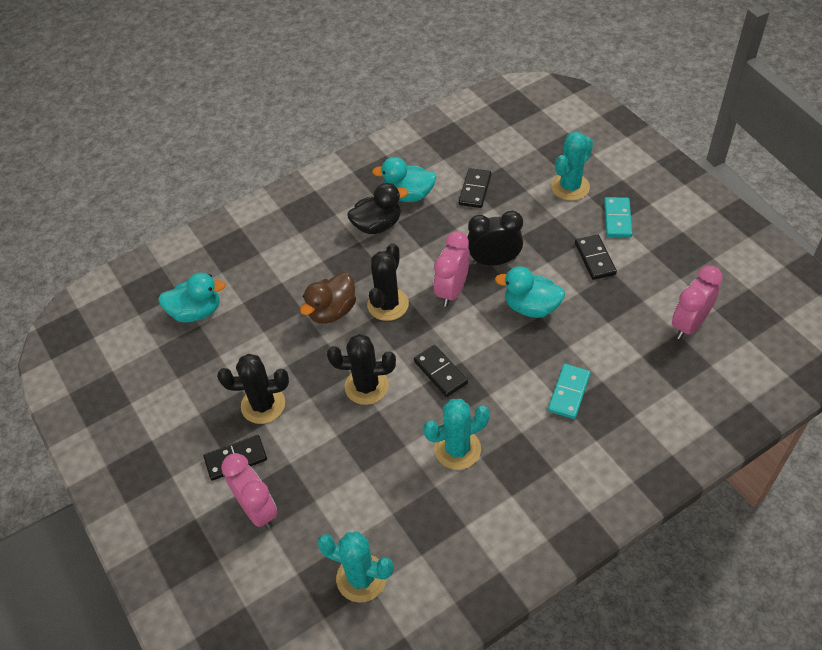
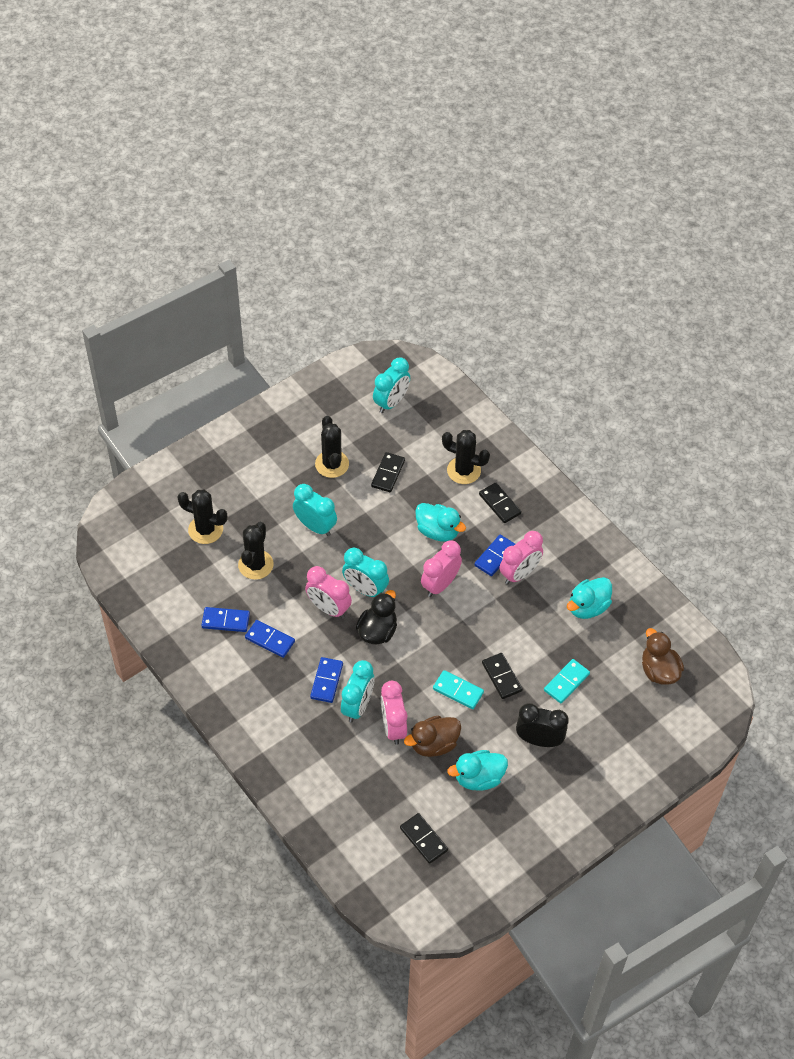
black cactus: [217,354,289,424] [327,334,396,405] [367,243,409,321] = 3 -> [177,490,228,544] [238,522,274,580] [315,416,349,478] [442,430,490,484] = 4
blue domino: none = 0 -> [201,607,250,632] [245,620,295,658] [310,657,343,703] [474,535,515,576] = 4
brown duck: [300,272,356,324] = 1 -> [404,716,461,757] [642,628,684,685] = 2
pink clock: [221,453,278,529] [433,231,470,307] [672,266,723,339] = 3 -> [305,566,352,619] [381,681,407,745] [421,540,462,597] [499,531,543,584] = 4
turquoise cactus: [317,532,394,603] [423,399,490,470] [551,131,593,201] = 3 -> none = 0
turquoise clock: none = 0 -> [293,484,337,536] [341,660,374,723] [342,548,389,597] [373,357,410,413] = 4

